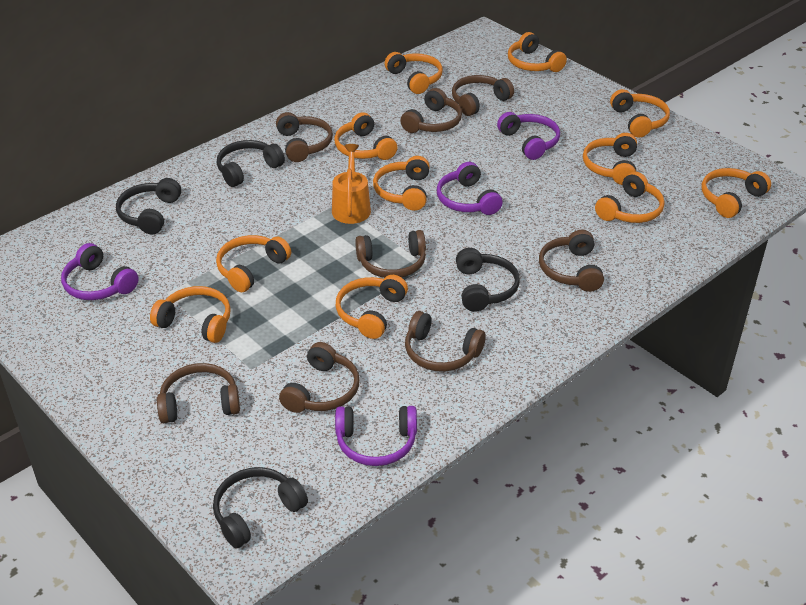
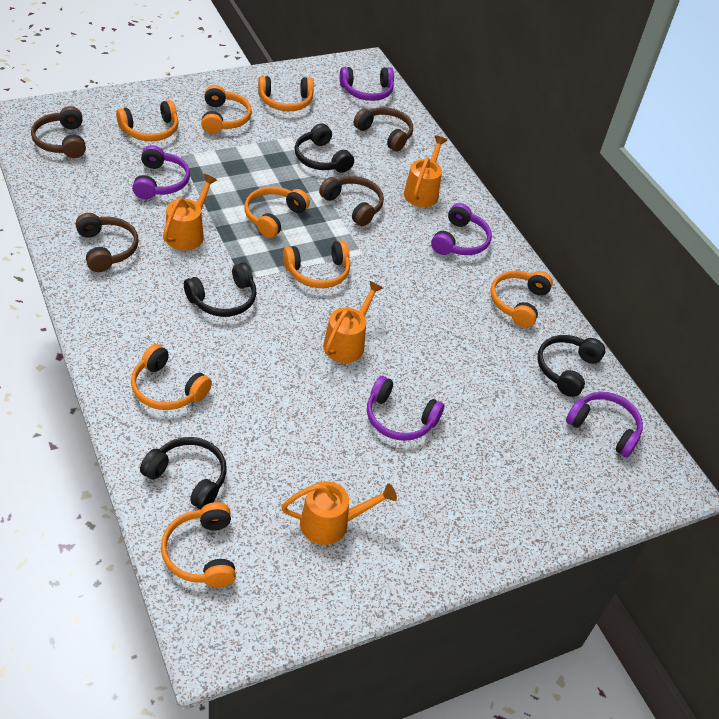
brown headphones: [157,363,240,423] [276,112,333,162] [279,342,360,413] [355,230,426,278] [400,88,462,133] [405,311,486,372] [452,75,514,116] [539,230,604,292] = 8 -> [31,106,86,158] [75,213,139,272] [319,176,384,226] [354,107,413,152] = 4
orange headphones: [150,286,231,343] [216,235,291,292] [334,112,397,160] [336,275,408,339] [373,156,430,211] [384,52,443,94] [508,32,567,72] [583,133,637,185] [595,172,665,223] [610,89,670,137] [702,168,771,218] = 11 -> [116,100,179,141] [131,344,212,410] [161,502,236,588] [201,85,252,134] [245,186,310,238] [258,76,314,111] [283,241,350,288] [490,270,553,327] = 8
orange watering can: [332,144,371,224] = 1 -> [163,174,217,250] [281,481,397,545] [323,281,383,363] [404,136,447,207] = 4
purple headphones: [61,243,139,300] [335,406,417,466] [437,162,503,215] [497,112,560,160] = 4 -> [132,145,190,199] [340,67,394,101] [367,376,444,441] [431,203,492,255] [566,392,643,457] = 5

